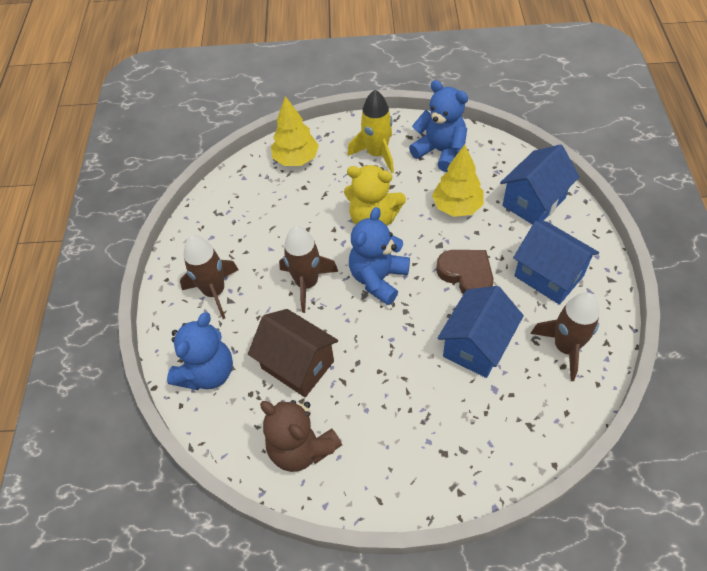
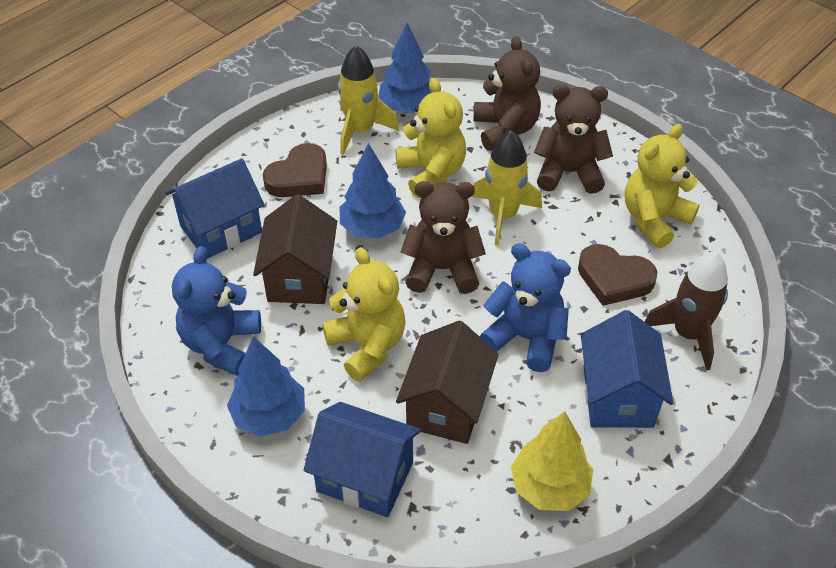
blue teddy bear: [167,312,233,390] [349,207,410,305] [409,80,468,172] = 3 -> [172,246,261,376] [480,243,571,372] = 2
blue tree: none = 0 -> [227,336,305,437] [340,143,406,239] [378,23,431,113] = 3
brown heart: [436,250,493,294] = 1 -> [263,143,327,197] [578,244,657,306] = 2
brown house: [248,309,338,397] = 1 -> [253,194,337,304] [396,321,499,444] = 2
brown rocket: [180,235,239,319] [279,226,338,313] [530,292,600,381] = 3 -> [644,251,728,370] = 1
brown teddy bear: [260,400,342,472] = 1 -> [401,181,486,294] [474,36,541,151] [534,84,613,194] = 3
yellow rocket: [347,90,394,173] = 1 -> [338,45,399,155] [471,130,542,246] = 2
yellow teddy bear: [344,165,406,226] = 1 -> [322,247,406,382] [396,78,466,198] [625,124,699,248] = 3
yellow tree: [271,96,319,166] [432,145,484,217] = 2 -> [511,412,593,511] = 1

